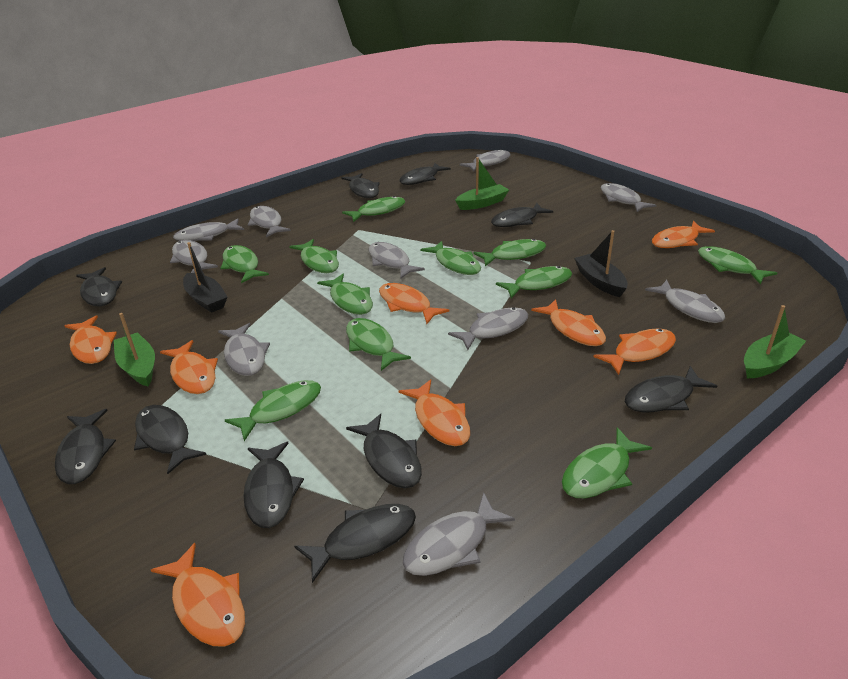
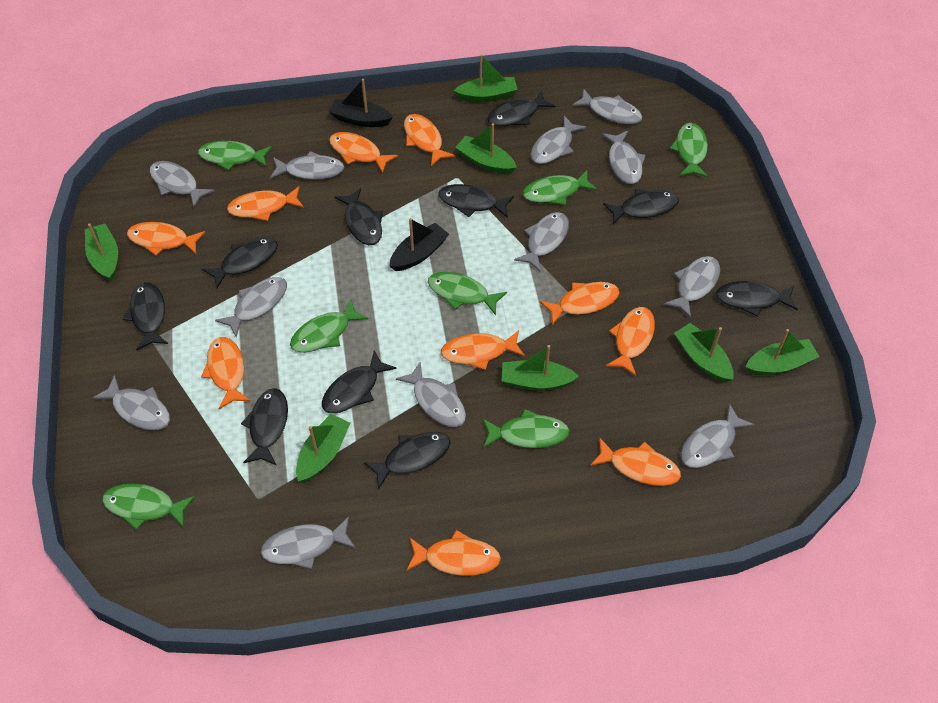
green boat: [114,313,155,386] [455,157,509,210] [744,305,806,378] = 3 -> [85,224,118,281] [296,414,350,482] [454,54,518,103] [455,123,517,174] [502,345,579,391] [674,323,734,382] [746,329,820,375] = 7
green fish: [220,245,269,283] [225,380,321,441] [289,239,339,273] [317,274,373,315] [342,196,405,222] [346,318,411,371] [420,241,481,275] [474,239,546,266] [496,266,572,298] [562,427,652,498] [698,246,777,285] = 11 -> [102,483,195,530] [198,141,272,171] [290,300,368,353] [428,272,507,315] [482,409,570,448] [523,170,598,205] [670,123,708,177] = 7
grey fish: [170,240,218,273] [173,218,244,241] [218,323,270,376] [248,206,291,237] [368,242,425,278] [402,492,515,576] [448,307,528,350] [459,149,510,171] [601,183,657,212] [645,280,725,323] = 10 -> [93,375,170,430] [150,161,214,207] [215,277,287,337] [261,516,356,569] [270,151,344,180] [396,362,466,427] [514,212,569,272] [531,116,586,164] [572,89,642,124] [602,130,646,184] [664,256,720,318] [681,404,755,468] = 12
orange fish: [64,315,117,364] [151,543,245,646] [160,340,218,394] [379,283,449,324] [399,379,470,446] [531,299,606,346] [593,328,676,375] [652,221,715,248] = 8 -> [127,222,205,256] [201,337,251,409] [227,186,304,221] [329,132,398,173] [404,114,455,166] [406,530,501,576] [441,330,525,370] [540,282,620,325] [590,437,681,486] [606,307,655,376] = 10

